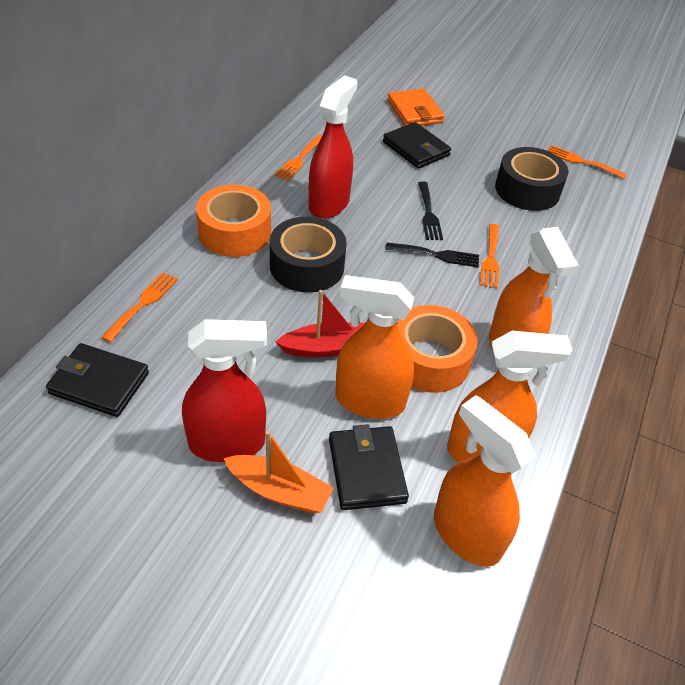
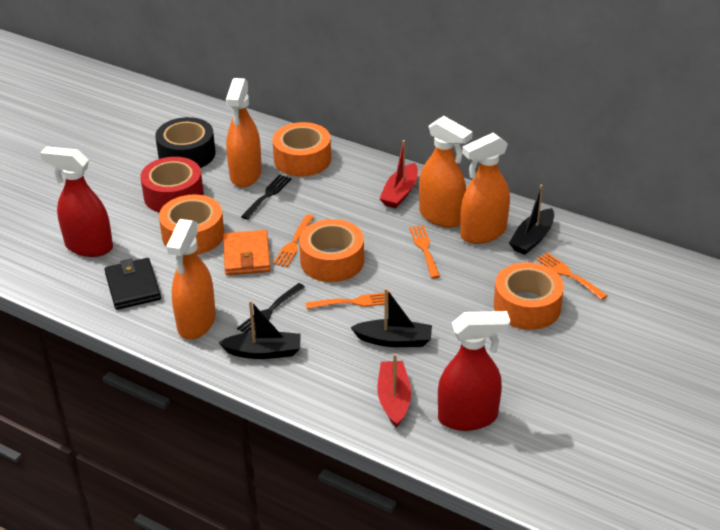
black boat: none = 0 -> [218,300,301,359] [350,288,432,347] [509,185,554,255] = 3
black tape: [270,217,347,293] [495,147,568,211] = 2 -> [155,117,216,168] = 1
black wallet: [46,343,149,417] [329,424,409,510] [383,122,451,169] = 3 -> [104,258,161,310] = 1
orange boat: [224,431,334,513] = 1 -> none = 0
orange tape: [196,185,271,257] [398,305,478,393] = 2 -> [159,195,224,255] [272,122,331,177] [299,219,364,282] [494,262,564,330] = 4
red boat: [275,290,365,357] = 1 -> [378,354,411,428] [379,140,418,208] = 2
red tape: none = 0 -> [140,157,204,212] = 1

